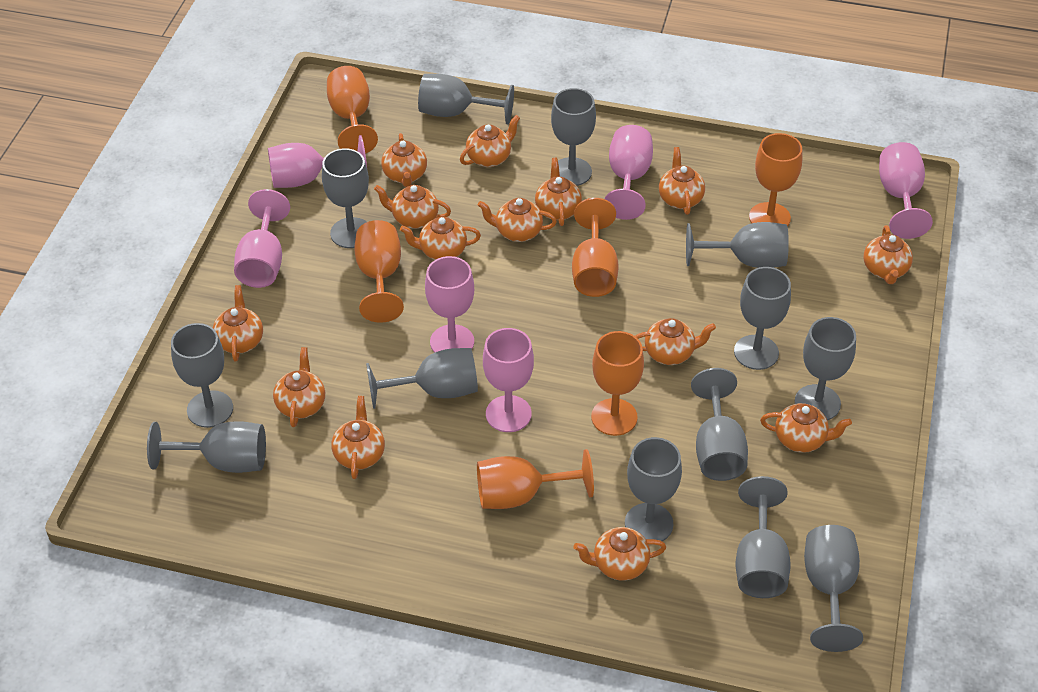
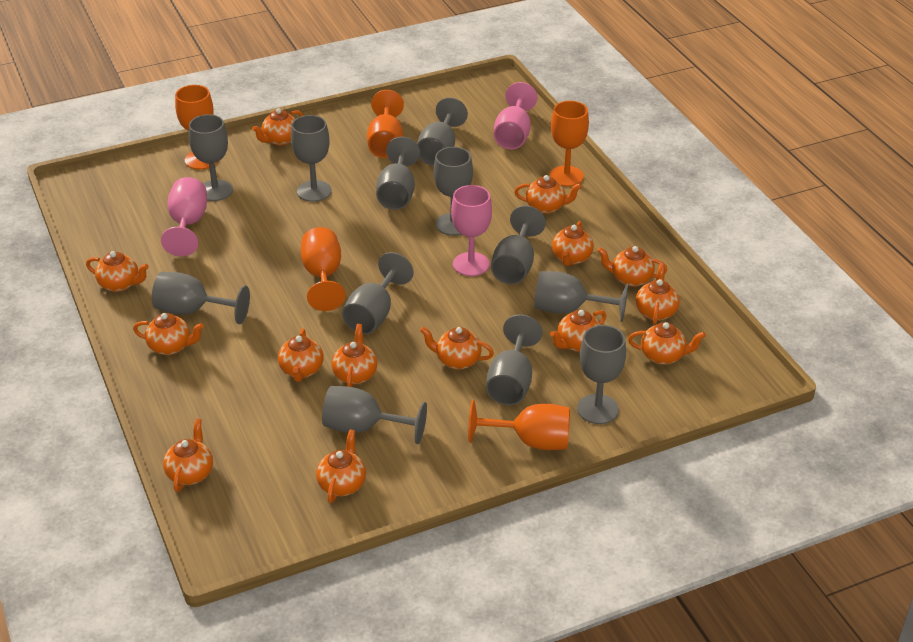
grey goblet: [147,421,266,473] [171,323,233,428] [322,148,369,248] [366,348,478,409] [418,74,514,124] [551,88,596,186] [625,437,682,541] [686,222,789,268] [691,368,748,481] [734,267,791,370] [736,476,790,598] [795,317,856,420] [804,525,863,652] = 13 -> [152,272,250,324] [189,114,233,201] [291,115,332,202] [322,386,427,444] [342,252,413,334] [376,137,420,210] [417,97,468,166] [434,147,473,235] [486,314,543,405] [491,205,546,284] [534,271,629,322] [577,325,626,424] = 12
orange goblet: [327,66,378,154] [354,220,404,323] [477,449,594,509] [572,198,618,297] [591,331,644,436] [749,133,802,227] = 6 -> [175,85,217,170] [301,227,346,311] [367,90,404,158] [468,400,570,450] [550,101,589,187] = 5
pink goblet: [234,189,290,288] [268,135,367,188] [425,256,474,353] [483,328,534,432] [605,125,653,220] [879,142,933,239] = 6 -> [161,177,207,256] [451,185,492,276] [494,82,538,149] = 3

